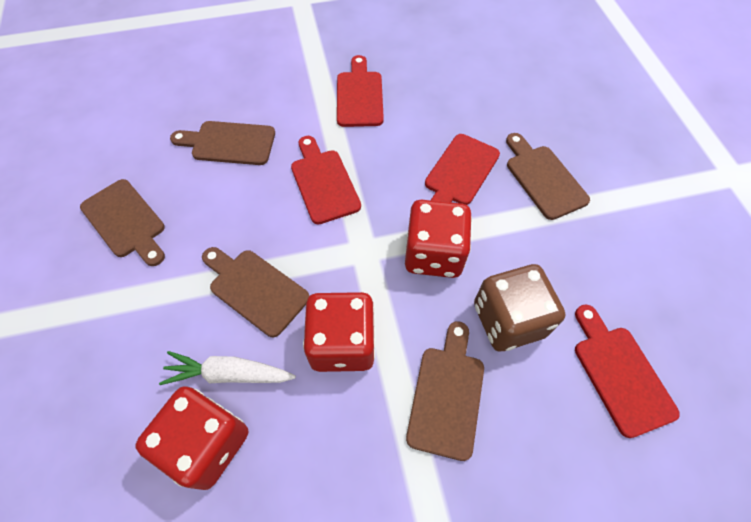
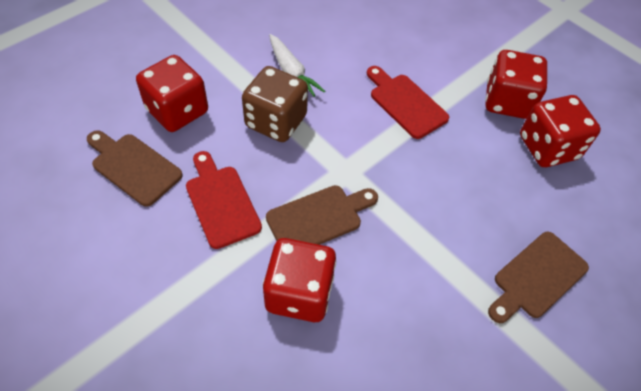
brown cutting board: [80,179,165,266] [170,121,275,165] [202,247,309,337] [406,321,484,461] [506,133,590,220] = 5 -> [87,130,183,207] [266,185,378,245] [488,232,589,323] = 3
red cutting board: [291,136,361,224] [337,55,384,127] [425,134,500,205] [575,305,680,438] = 4 -> [186,151,262,249] [367,66,449,139] = 2
red dice: [135,386,248,490] [303,292,375,372] [405,200,472,278] = 3 -> [136,55,208,132] [263,238,337,322] [485,50,547,119] [520,95,601,167] = 4

